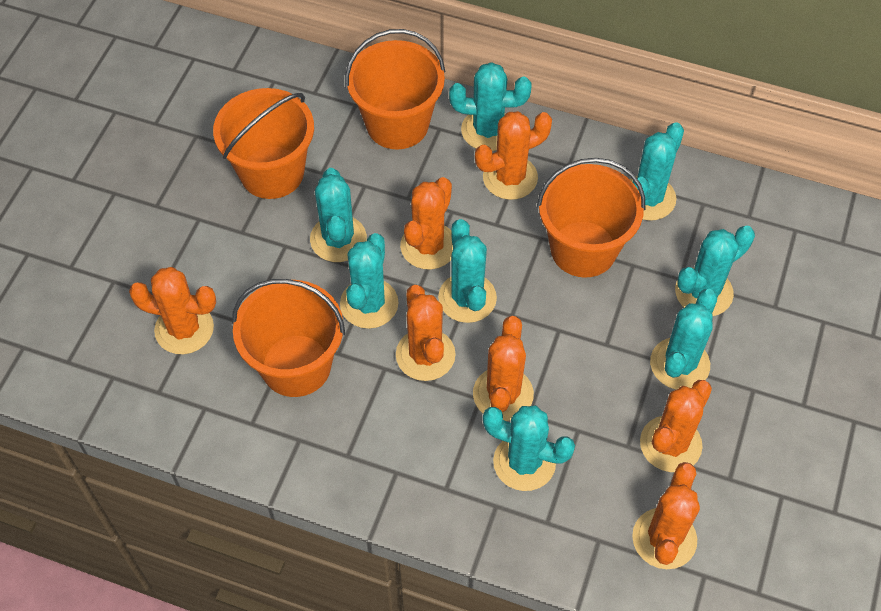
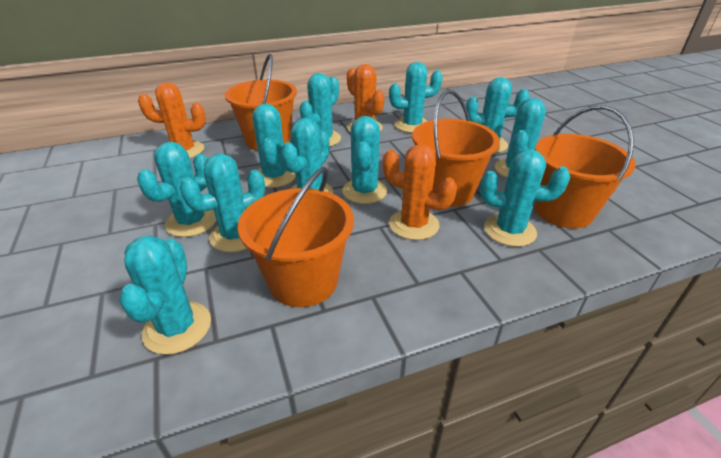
orange cactus: [129,267,216,354] [396,285,456,381] [400,177,453,270] [473,316,534,421] [475,111,552,200] [632,462,700,569] [640,380,712,472] = 7 -> [138,82,206,158] [347,64,384,133] [383,144,457,240] = 3
turquoise cactus: [310,168,367,262] [340,233,399,329] [438,219,497,323] [449,62,532,151] [483,405,575,491] [629,122,684,221] [650,289,717,390] [675,226,755,316] = 8 -> [119,235,211,355] [137,142,216,237] [180,154,265,252] [252,103,296,188] [281,118,334,194] [300,73,341,147] [342,116,387,204] [389,62,443,133] [466,77,529,153] [480,149,570,247] [495,98,546,178] = 11

